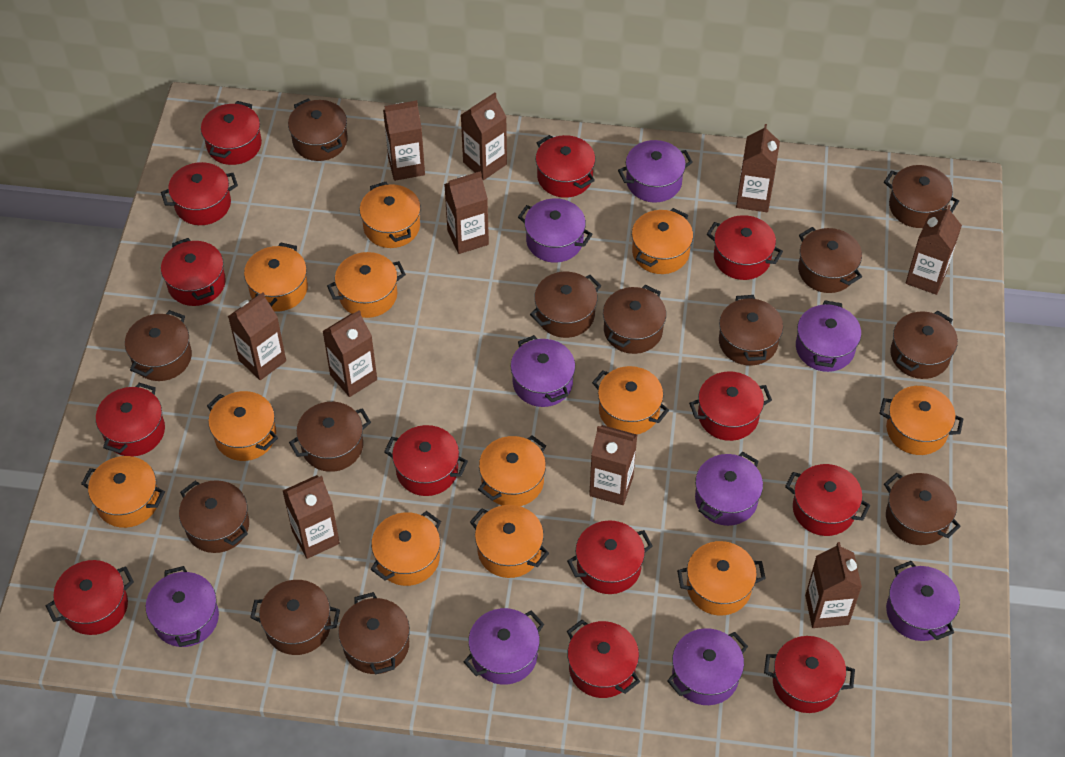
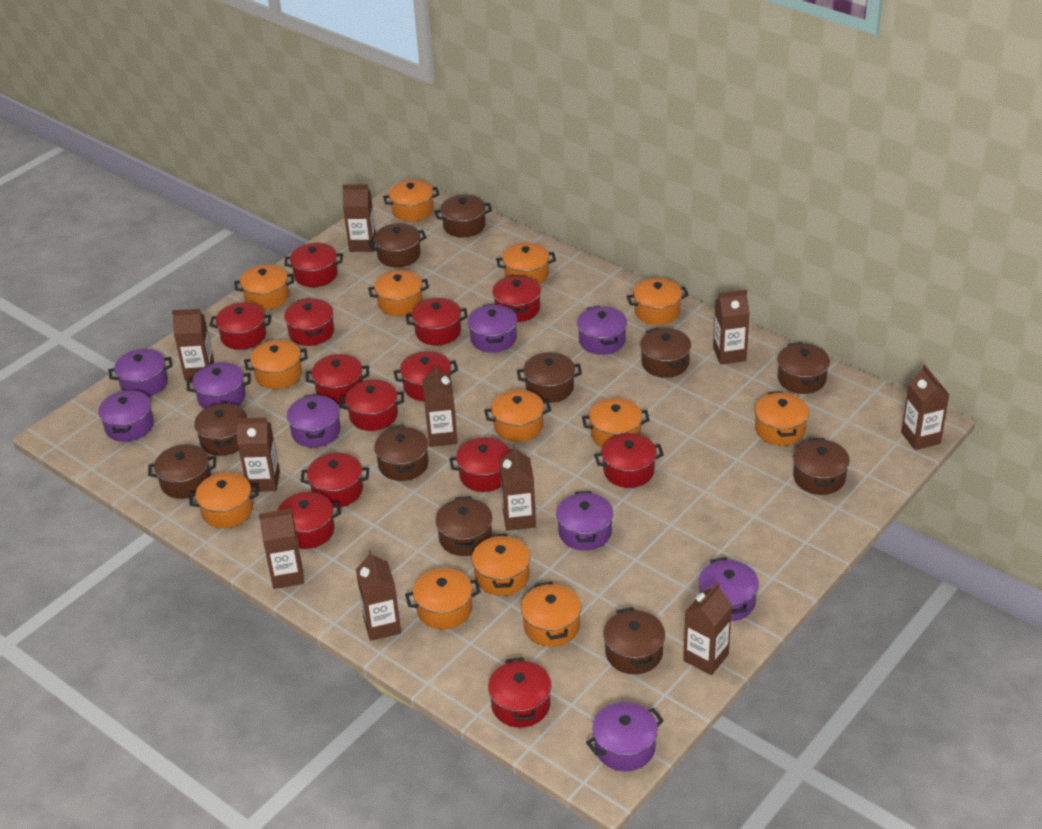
brown pot: [125,310,192,381] [179,480,249,553] [250,580,340,655] [288,99,347,161] [289,402,371,472] [338,592,410,675] [530,272,601,338] [603,285,666,354] [719,295,783,366] [798,227,862,293] [884,165,959,228] [884,473,961,545] [890,310,958,379] = 13 -> [148,444,216,499] [194,402,247,456] [368,223,427,267] [374,425,429,481] [435,195,492,237] [435,496,492,556] [517,352,582,403] [603,607,665,674] [640,327,691,378] [778,342,830,394] [793,438,850,495] = 11
orange pot: [81,456,165,528] [207,391,278,461] [244,242,308,312] [327,252,406,318] [359,182,421,248] [370,511,441,586] [470,505,549,578] [478,435,546,506] [592,366,669,434] [632,208,693,274] [677,541,766,615] [879,386,963,455] = 12 -> [189,472,259,528] [235,265,294,310] [244,340,308,389] [368,270,429,316] [383,180,440,222] [405,568,481,629] [472,534,530,596] [484,390,551,442] [496,242,556,285] [521,581,581,647] [582,398,650,448] [627,278,689,325] [755,391,809,446] = 13

